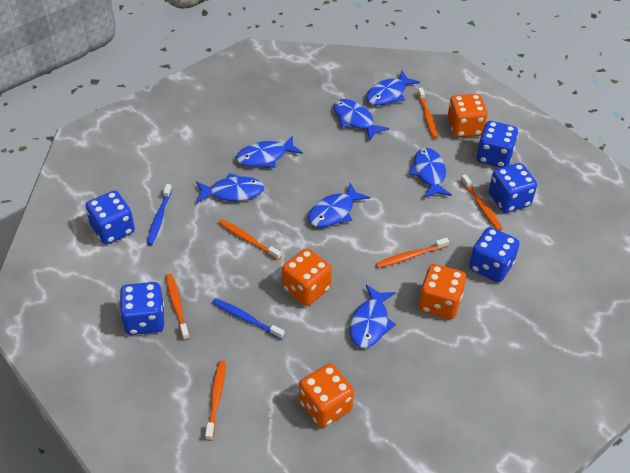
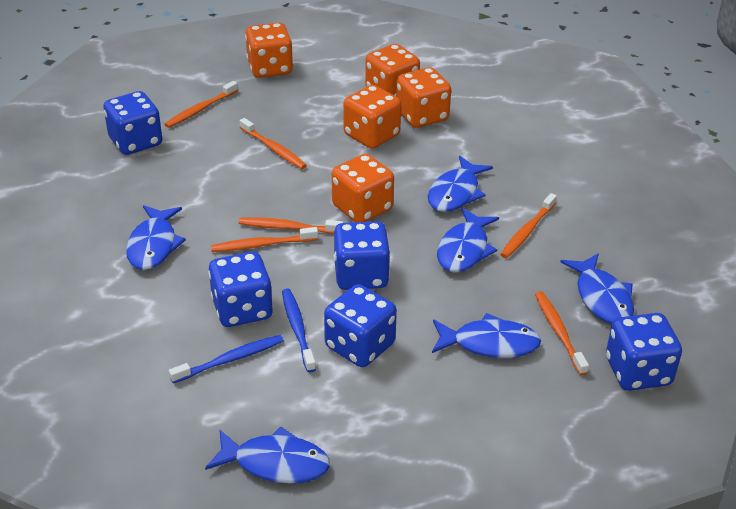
blue fish: [196,173,264,203] [236,135,303,168] [308,183,370,227] [334,99,389,141] [350,285,396,348] [366,71,420,105] [409,148,452,198] = 7 -> [126,205,186,270] [205,427,330,484] [428,156,493,212] [432,313,541,358] [437,208,499,272] [560,253,634,324] = 6
orange dice: [282,248,332,306] [299,364,354,428] [419,264,466,319] [447,94,488,138] = 4 -> [245,23,293,78] [332,154,394,222] [343,85,401,149] [365,44,420,96] [396,67,451,128] = 5

